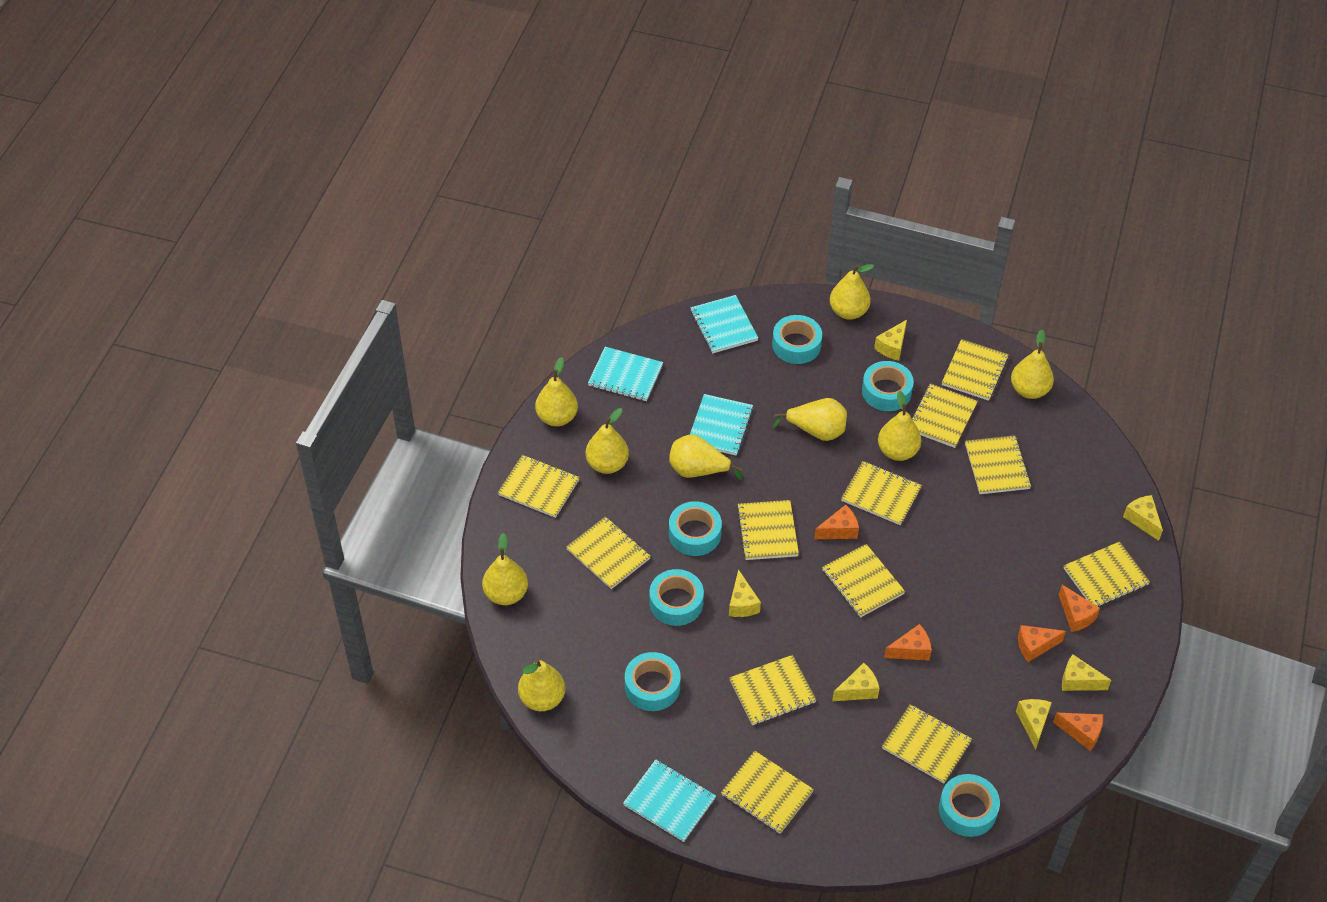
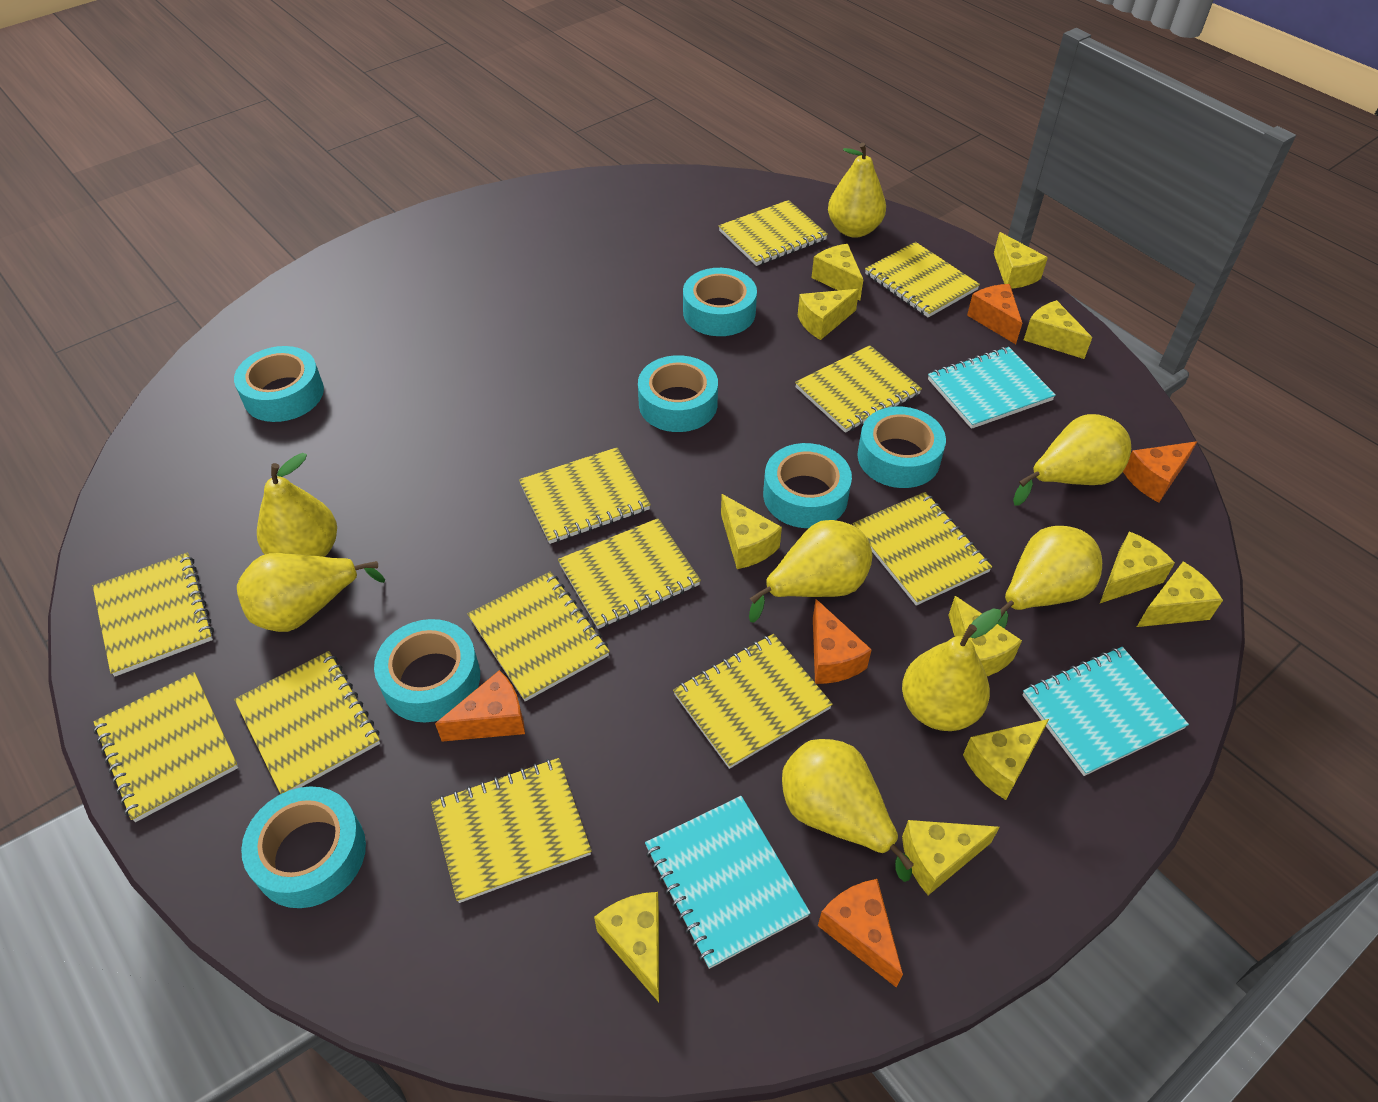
turquoise notebook: [588,347,663,401] [623,759,716,842] [690,295,758,353] [690,394,754,456] = 4 -> [645,796,810,969] [928,347,1056,429] [1023,647,1189,776] = 3
turquoise tape: [625,652,681,711] [649,569,704,626] [669,501,722,556] [772,315,822,364] [862,361,914,411] [939,774,1000,837] = 6 -> [234,346,324,422] [241,786,366,908] [374,619,480,722] [638,355,718,432] [683,268,757,336] [763,443,852,528] [857,407,946,488] = 7
yellow cheese: [729,569,761,617] [832,663,880,701] [874,320,907,361] [1016,699,1052,750] [1062,654,1111,691] [1123,495,1163,541] = 6 -> [594,892,659,1002] [721,494,782,569] [797,289,859,340] [812,244,863,301] [902,820,1000,895] [948,596,1022,676] [963,719,1049,800] [994,232,1048,289] [1024,300,1092,359] [1100,531,1175,603] [1137,561,1223,627] = 11
yellow pear: [482,533,528,605] [518,659,565,711] [535,357,578,426] [586,408,629,474] [669,434,742,480] [773,398,847,441] [830,264,874,320] [878,391,921,461] [1011,330,1054,399] = 9 -> [237,553,385,632] [257,453,337,557] [749,520,873,623] [782,739,914,882] [828,143,886,238] [902,608,1001,731] [997,526,1102,629] [1013,414,1131,506] = 8

